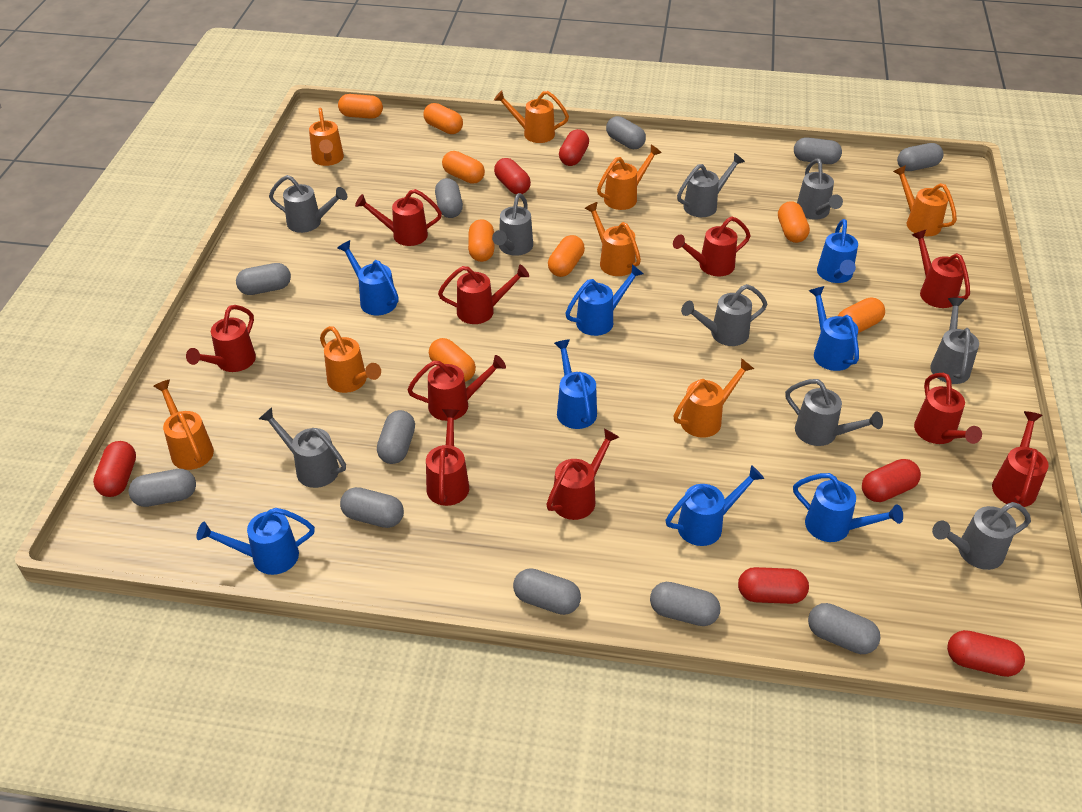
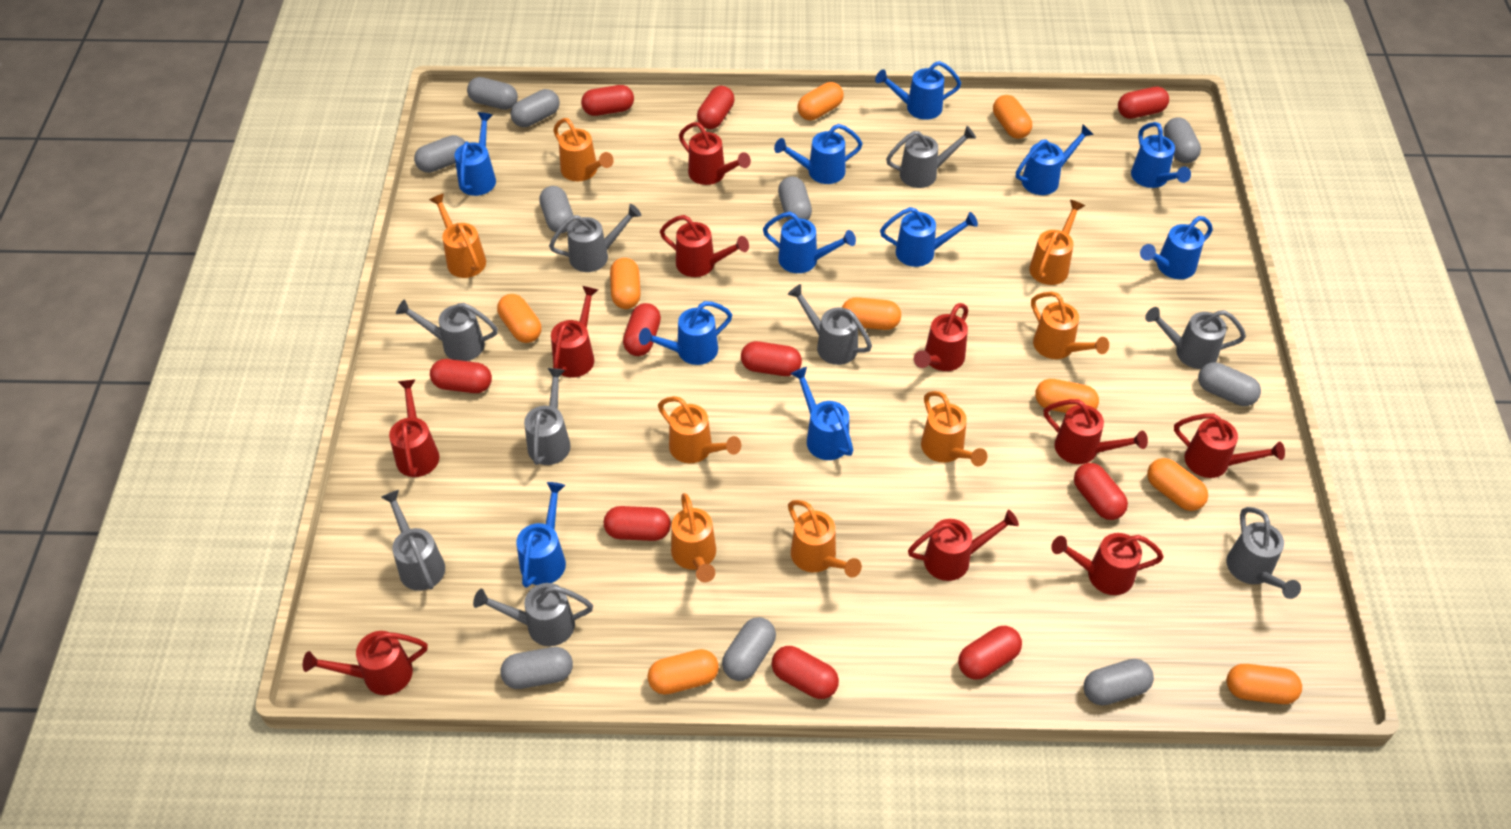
blue watering can: [196,508,315,575] [338,240,399,315] [554,339,597,429] [565,264,643,336] [665,465,764,546] [793,473,903,542] [809,286,859,371] [817,219,858,283] = 8 -> [455,112,496,196] [517,482,566,588] [639,301,732,365] [763,212,856,273] [774,124,863,184] [791,367,853,460] [875,61,961,120] [880,207,978,267] [1016,125,1094,195] [1131,122,1191,188] [1140,216,1213,279] = 11
grey capsule: [129,469,196,507] [236,263,291,295] [340,487,404,528] [377,410,415,464] [435,178,463,218] [513,568,581,615] [606,116,646,149] [650,582,721,626] [794,137,842,164] [808,603,880,654] [897,143,943,171] = 11 -> [414,135,465,173] [467,77,518,110] [501,647,573,689] [510,89,560,127] [539,186,574,233] [722,617,776,681] [778,176,812,221] [1084,659,1154,705] [1163,117,1201,163] [1198,362,1261,406] = 10
orange capsule: [338,94,383,119] [423,103,463,134] [429,338,476,382] [442,151,485,184] [468,219,494,262] [548,235,585,277] [778,201,810,243] [838,297,885,333] = 8 -> [497,294,541,343] [610,258,641,309] [647,649,719,695] [797,82,844,120] [842,297,901,330] [993,95,1032,139] [1035,379,1099,413] [1147,458,1208,511] [1227,664,1302,704] = 9
red capsule: [93,441,136,497] [494,158,531,194] [559,129,589,166] [738,567,809,604] [862,459,921,502] [947,630,1025,677] = 6 -> [430,359,492,393] [581,85,634,116] [604,506,671,541] [623,303,661,356] [697,86,734,129] [741,341,802,376] [772,646,839,699] [958,626,1022,680] [1074,463,1128,520] [1118,87,1169,119] = 10

